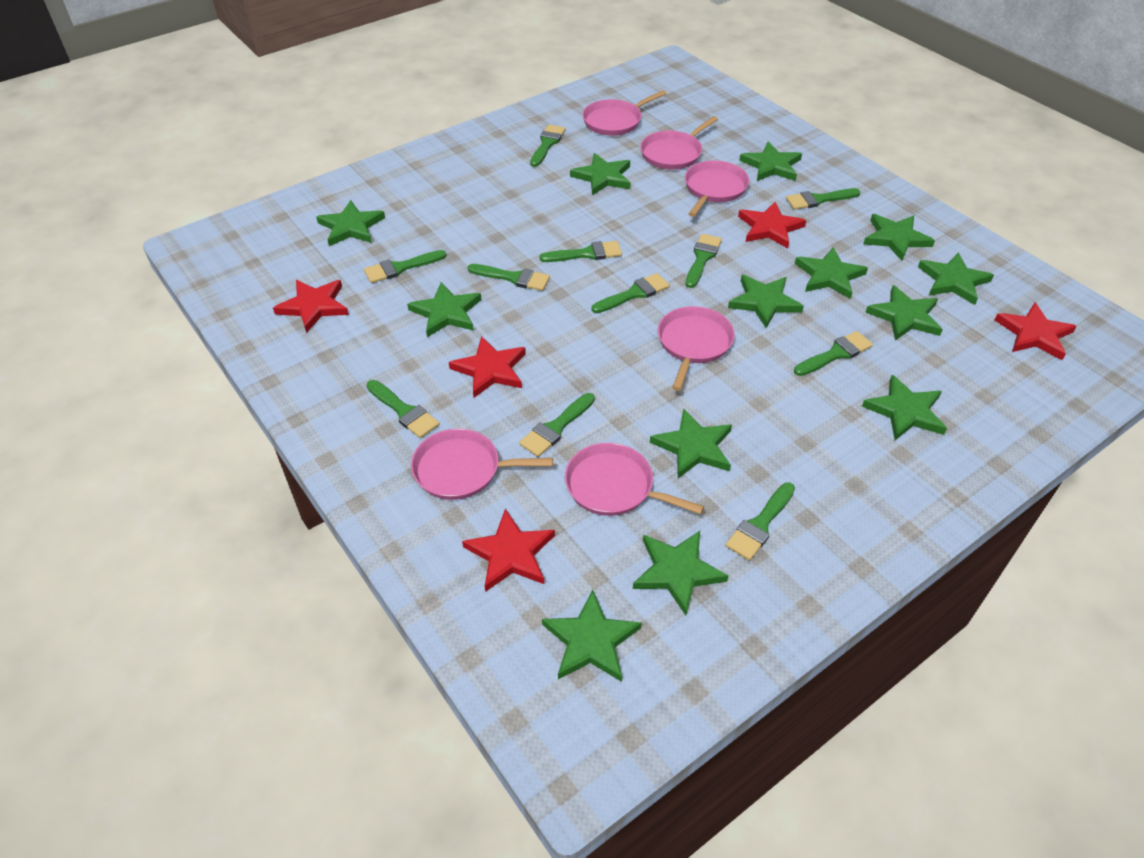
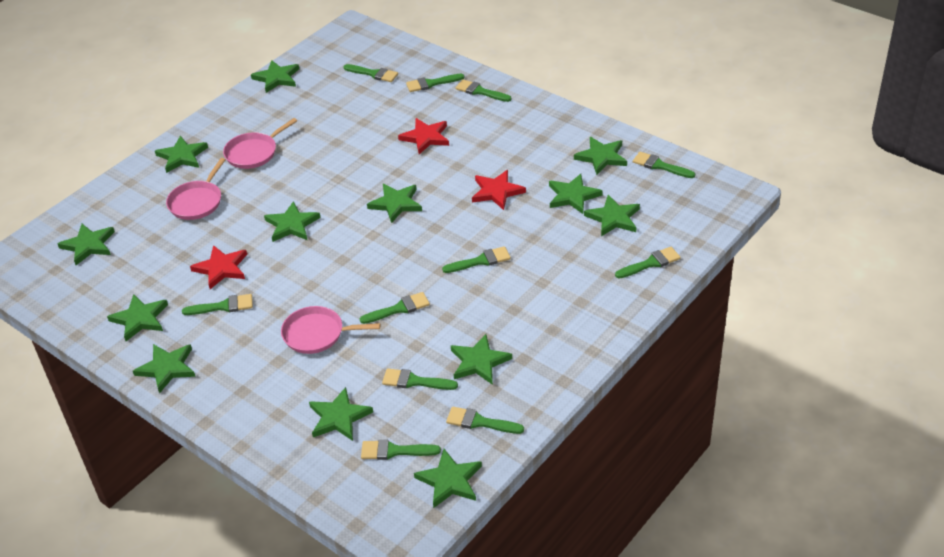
pink pan: [411,429,553,500] [565,443,704,516] [582,90,666,136] [640,116,718,170] [658,306,735,391] [685,160,749,217] = 6 -> [166,158,226,220] [223,118,297,169] [281,306,380,354] = 3
red star: [273,280,349,333] [449,336,526,398] [462,509,555,592] [738,202,806,248] [995,303,1077,360] = 5 -> [190,245,247,289] [398,118,449,154] [472,170,526,210] = 3

